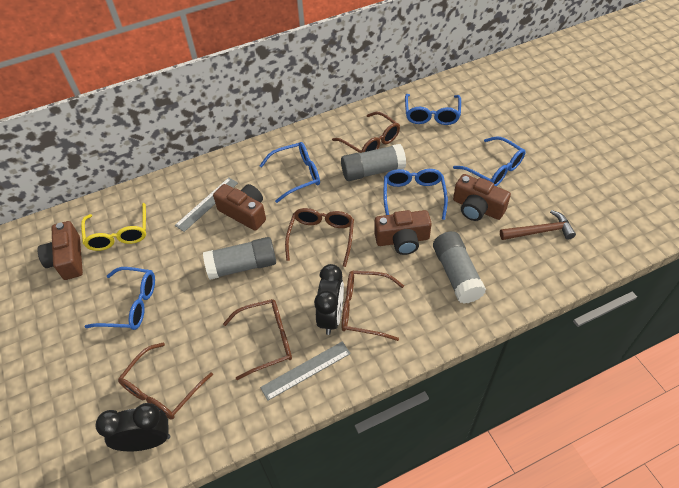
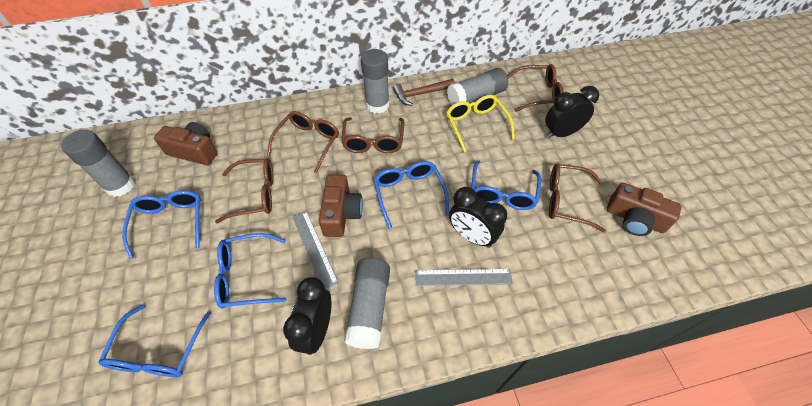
black clock: [95,403,170,451] [314,264,344,335] = 2 -> [283,277,332,355] [449,187,507,248] [545,86,599,139] = 3
brown camera: [38,221,83,280] [213,184,266,231] [374,210,432,255] [453,174,511,221] = 4 -> [154,122,217,165] [319,174,363,237] [607,183,681,236] = 3
grey glue stick: [203,237,276,280] [341,144,406,181] [433,231,486,304] = 3 -> [61,130,135,197] [344,258,390,349] [361,49,390,114] [447,68,508,105] = 4

